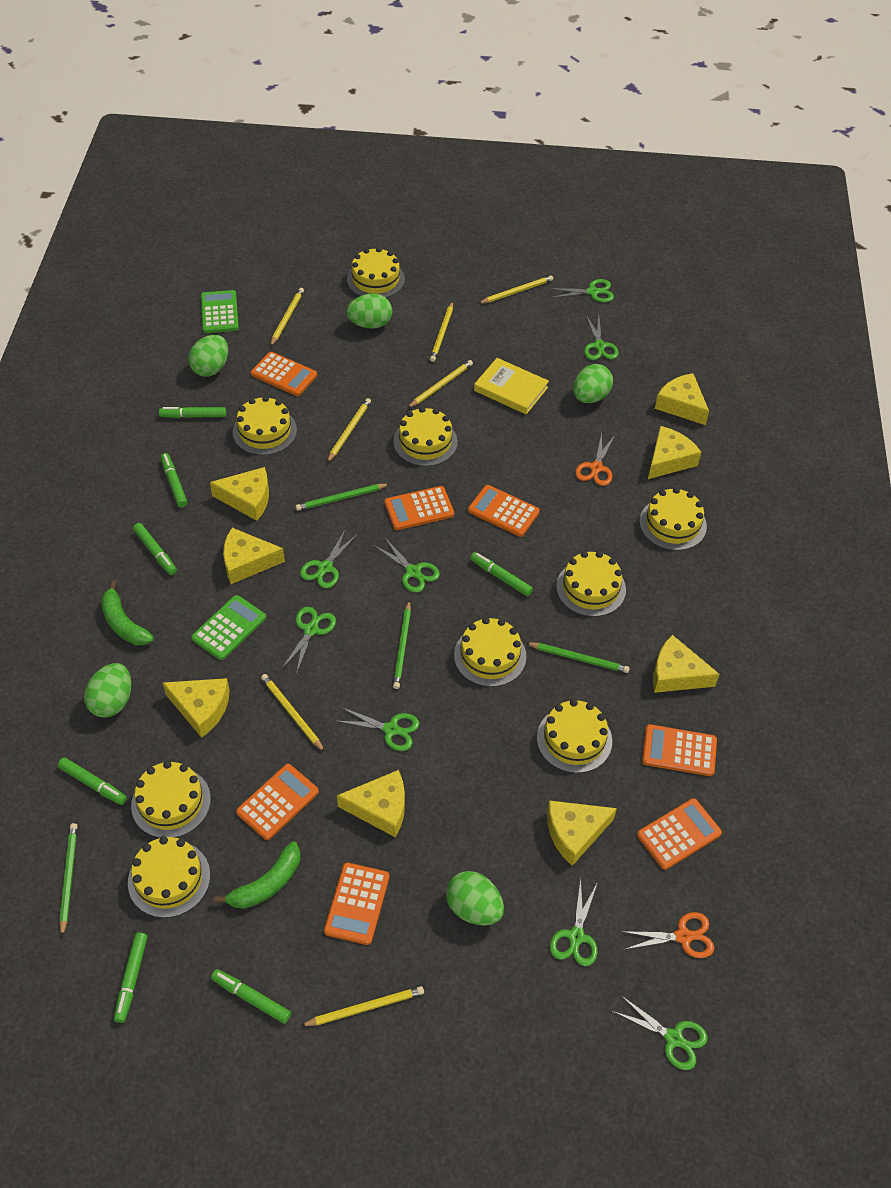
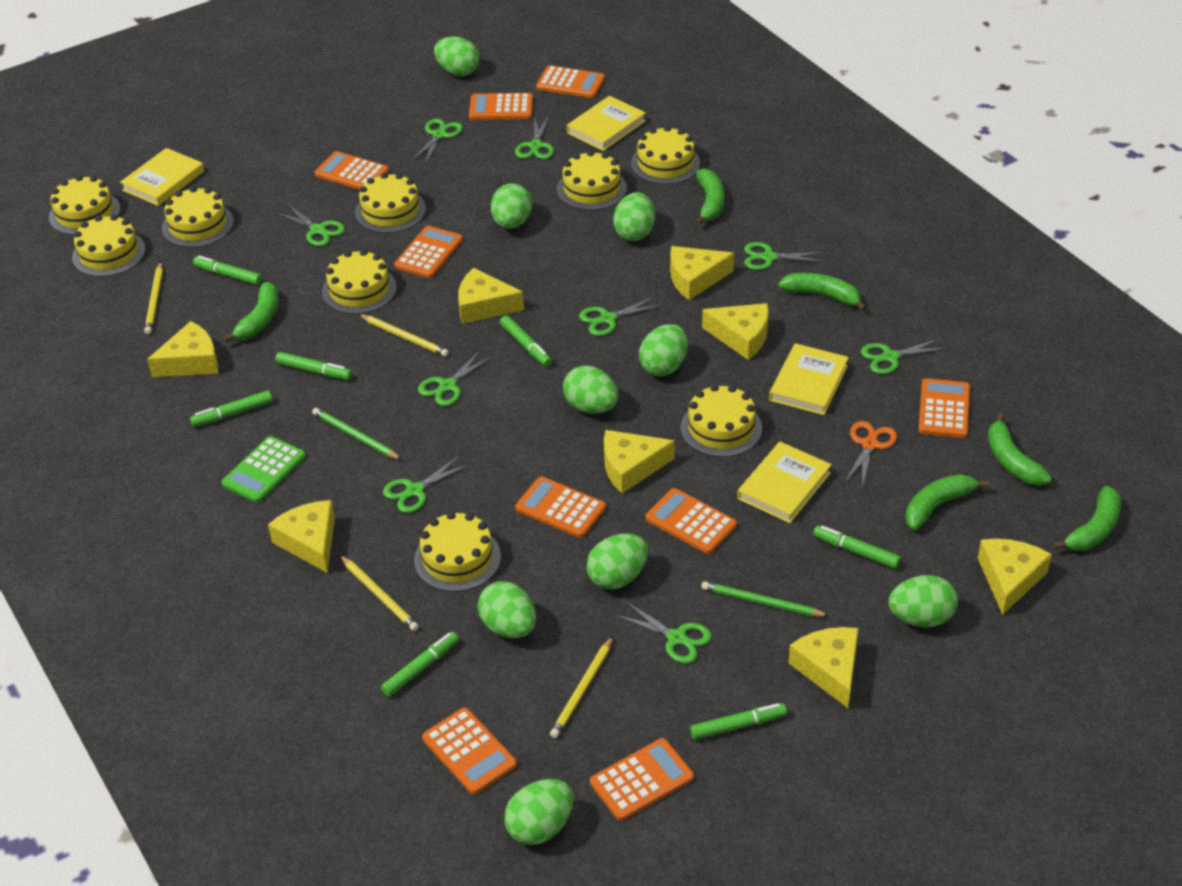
green banana: [101,581,154,645] [214,842,300,909] = 2 -> [223,282,279,343] [695,168,724,226] [778,273,867,311] [905,474,990,530] [988,413,1052,485] [1053,486,1121,551] = 6
green calculator: [191,595,266,660] [201,290,239,333] = 2 -> [222,436,306,503] = 1
green egg: [84,663,132,718] [188,335,228,377] [347,294,392,329] [446,871,504,925] [573,364,613,403] = 5 -> [434,37,480,76] [477,581,536,638] [491,183,532,229] [504,779,574,845] [563,365,618,414] [586,534,648,590] [613,193,655,241] [639,324,688,376] [888,575,958,627] = 9
green pencil: [59,823,78,937] [295,484,389,511] [393,600,411,689] [526,642,630,673] = 4 -> [312,408,402,460] [701,581,829,617] = 2
green scissors: [282,607,336,674] [300,530,358,588] [336,707,419,751] [373,537,440,593] [549,279,614,302] [550,878,598,966] [584,315,619,360] [612,996,707,1070] = 8 -> [276,204,345,246] [383,455,470,513] [412,119,463,164] [418,350,493,406] [515,116,554,159] [579,296,662,336] [615,601,712,663] [744,242,825,270] [861,338,948,374] = 9
orange calculator: [236,764,319,840] [251,352,317,396] [324,863,389,945] [384,486,454,530] [468,485,540,537] [637,798,722,870] [642,724,717,776] = 7 -> [315,151,389,190] [395,226,463,278] [422,708,517,795] [469,93,533,120] [515,477,606,538] [536,65,605,98] [590,738,694,821] [645,488,737,554] [918,378,970,438] = 9
orange scissors: [575,433,615,486] [621,912,714,958] = 2 -> [845,421,897,487] = 1
yellow book: [474,358,549,414] = 1 -> [120,148,204,206] [567,96,646,151] [737,442,832,523] [769,343,849,415] = 4
yellow pencil: [261,674,325,752] [270,288,304,347] [301,986,424,1026] [327,398,371,463] [408,360,473,408] [430,302,453,362] [478,275,553,304] = 7 -> [144,262,163,334] [340,555,419,631] [358,314,449,357] [550,636,613,738] = 4

